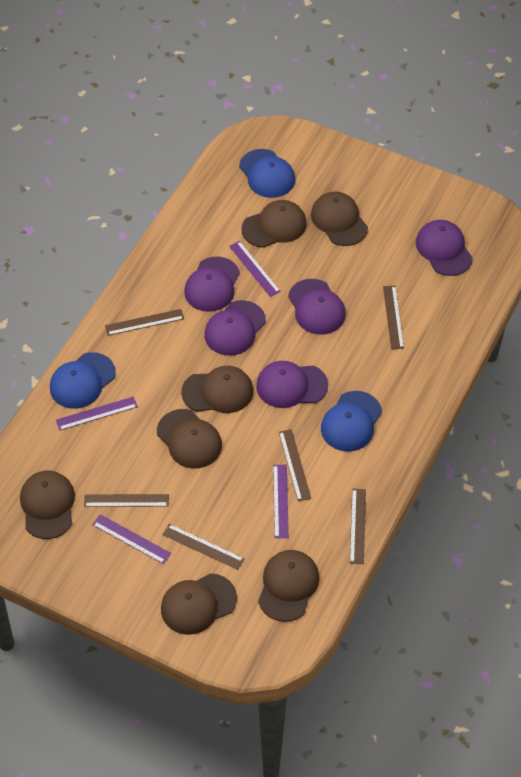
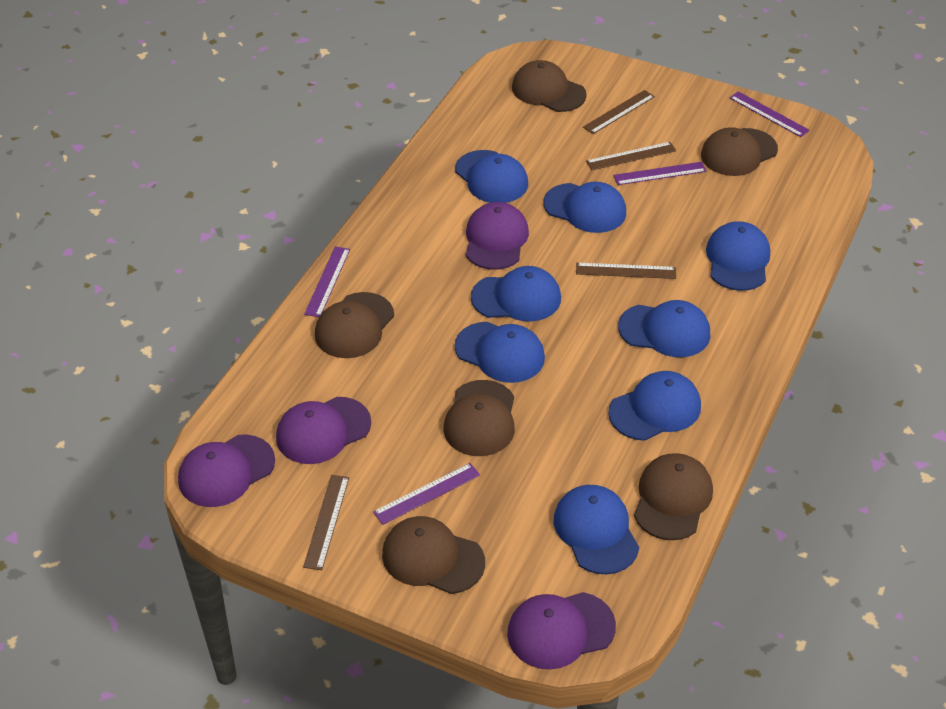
blue cap: [50,352,116,409] [239,149,295,198] [321,391,382,452] = 3 -> [455,150,528,203] [455,322,545,383] [471,266,561,322] [543,182,626,233] [554,485,639,574] [608,371,701,441] [618,300,710,357] [706,221,770,291] = 8
brown cap: [20,471,75,539] [157,409,222,468] [161,573,237,635] [181,366,253,413] [242,200,307,248] [258,550,319,622] [311,192,368,246] = 7 -> [315,292,394,358] [382,516,485,594] [443,380,515,456] [512,60,587,112] [634,453,713,540] [701,127,778,176] = 6
brown ruler: [84,494,169,507] [105,309,184,336] [163,524,245,570] [279,429,311,501] [350,489,366,564] [383,286,404,349] = 6 -> [303,475,349,570] [576,263,676,279] [583,90,655,134] [586,142,676,170] = 4
purple cap: [184,257,240,312] [204,300,266,356] [256,361,328,408] [288,279,346,334] [416,220,473,276] = 5 -> [178,435,275,507] [276,397,371,464] [466,202,529,270] [507,592,616,670] = 4

